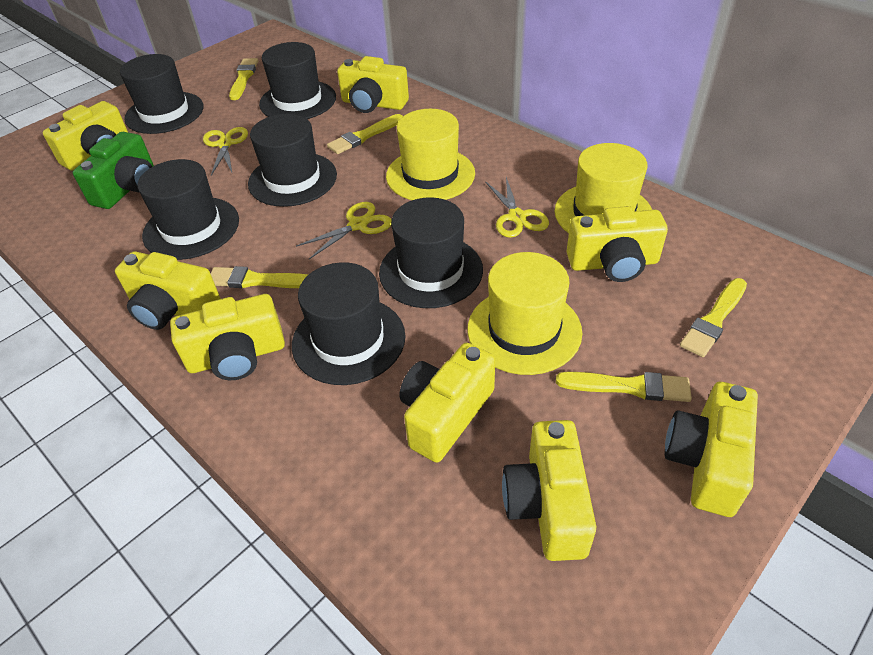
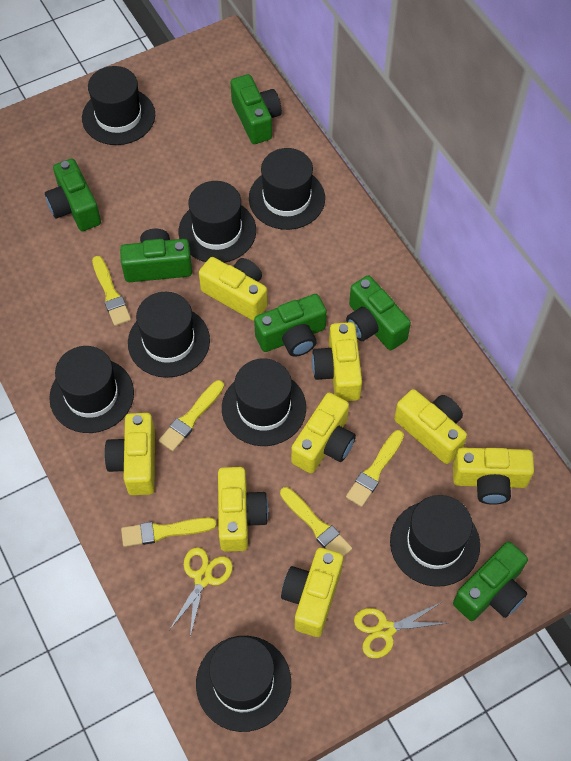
black hat: [120,54,204,134] [138,159,239,260] [248,114,337,207] [259,42,336,119] [292,262,405,385] [379,197,483,308] = 6 -> [49,346,134,433] [82,66,155,145] [128,292,210,378] [179,181,256,263] [196,636,291,732] [222,358,306,446] [249,148,325,230] [390,495,480,587] = 8
green camera: [73,132,154,209] = 1 -> [45,158,101,231] [120,229,192,282] [230,74,282,144] [254,294,327,357] [346,275,411,350] [453,542,528,621] = 6
yellow hat: [386,109,475,200] [467,252,582,375] [555,143,652,233] = 3 -> none = 0
yellow scissors: [203,127,248,176] [296,202,392,259] [485,177,549,238] = 3 -> [170,547,233,637] [354,602,448,658] = 2

